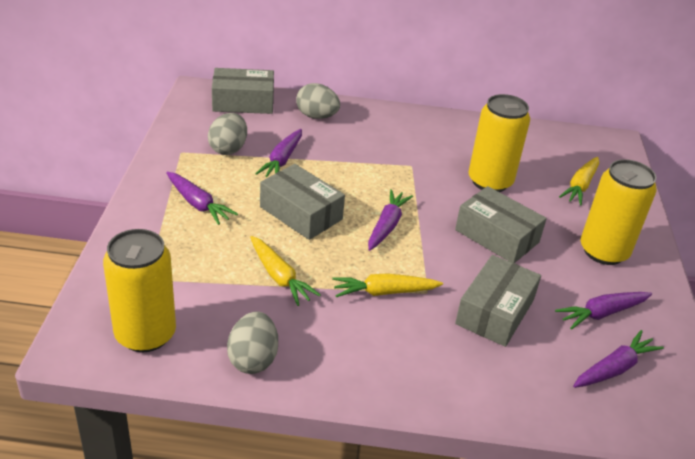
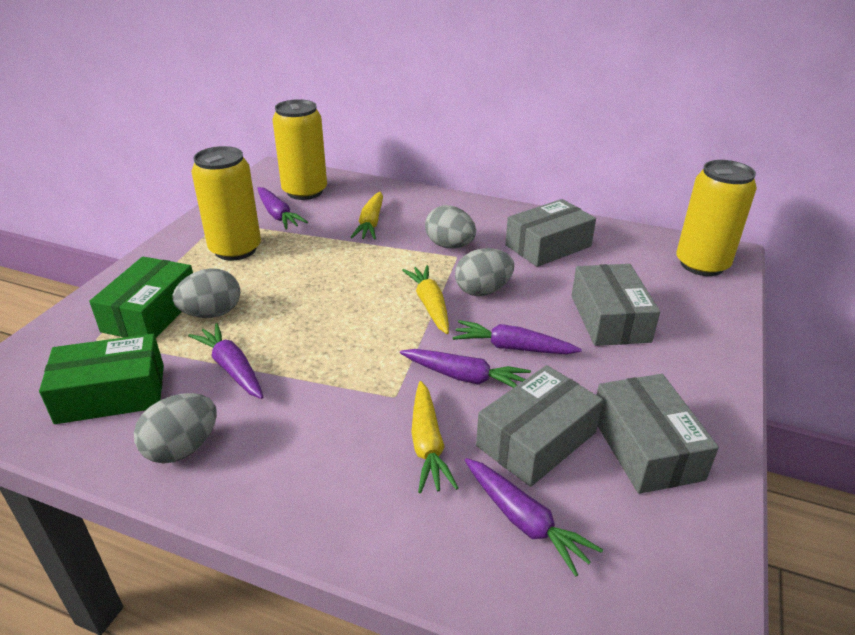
green box: none = 0 -> [39,334,164,424] [89,257,193,338] = 2
grey egg: [208,113,247,155] [227,311,278,374] [296,83,340,119] = 3 -> [134,393,217,464] [172,268,240,318] [425,205,476,248] [455,248,514,296] = 4

